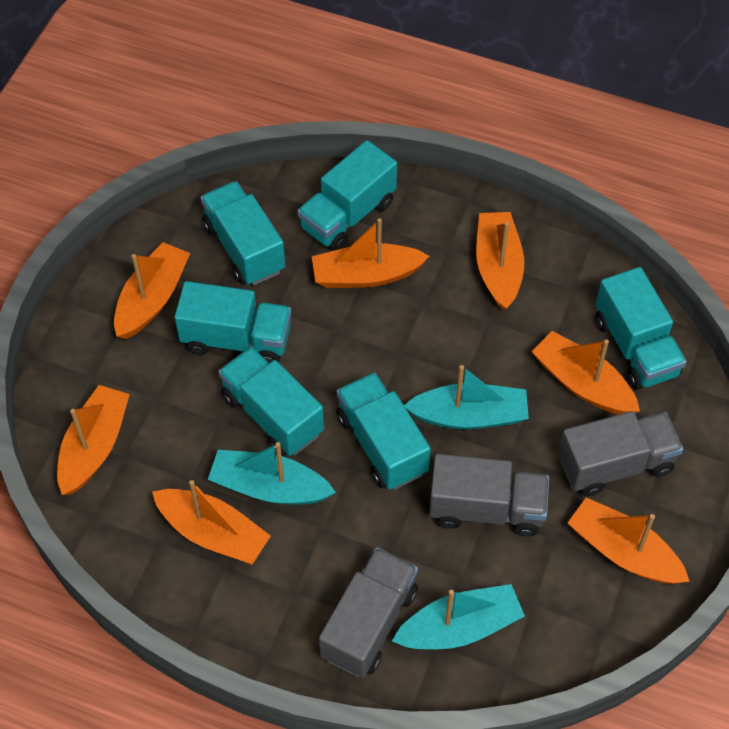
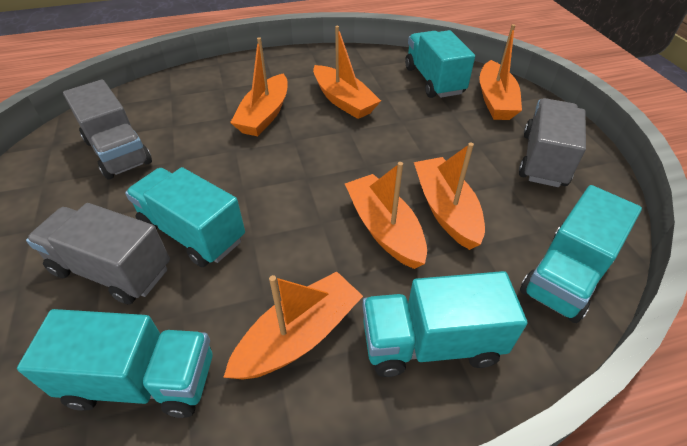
orange boat: [57,385,130,495] [114,242,190,339] [152,480,271,564] [312,218,429,288] [476,212,524,311] [532,331,640,415] [568,497,690,584] = 7 -> [223,272,363,380] [230,37,288,136] [313,26,381,119] [345,162,427,269] [414,142,485,250] [479,24,522,120] = 6
turquoise boat: [208,442,336,505] [392,584,525,649] [404,365,529,429] = 3 -> none = 0
turquoise truck: [175,281,292,363] [201,181,285,285] [218,346,324,456] [297,140,397,251] [336,372,431,490] [595,267,687,390] = 6 -> [17,309,212,418] [125,167,245,267] [362,271,527,377] [405,30,475,98] [520,185,642,323] = 5

